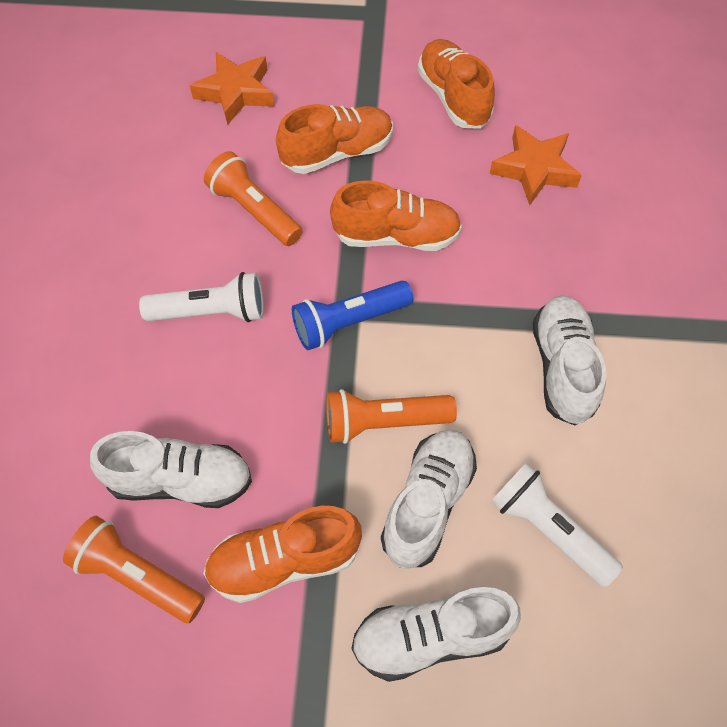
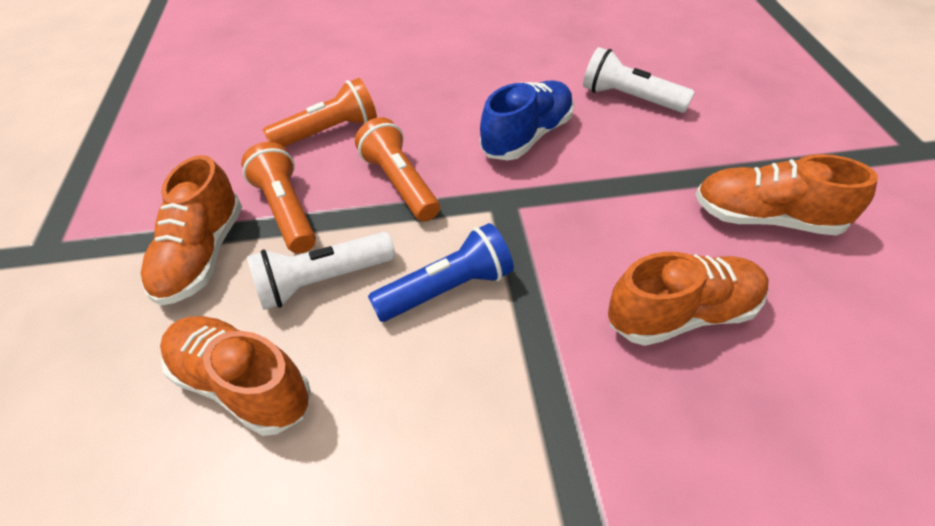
blue shoe: none = 0 -> [480,81,574,161] = 1
orange star: [190,52,275,125] [490,125,582,205] = 2 -> none = 0
white shoe: [90,431,252,508] [351,587,521,682] [381,429,477,569] [533,295,606,425] = 4 -> none = 0

